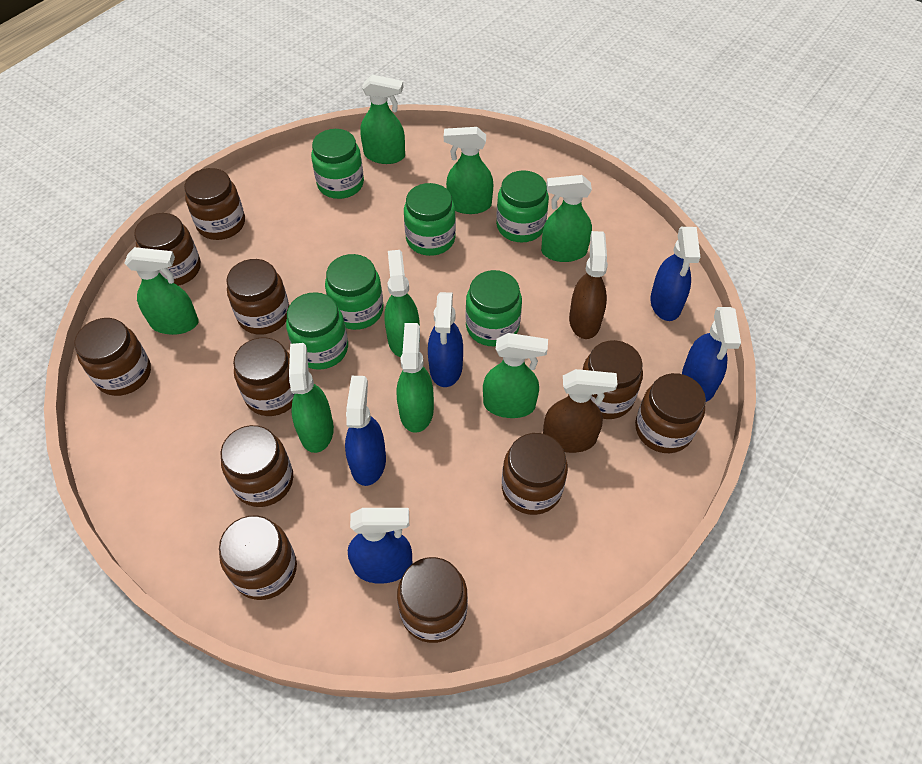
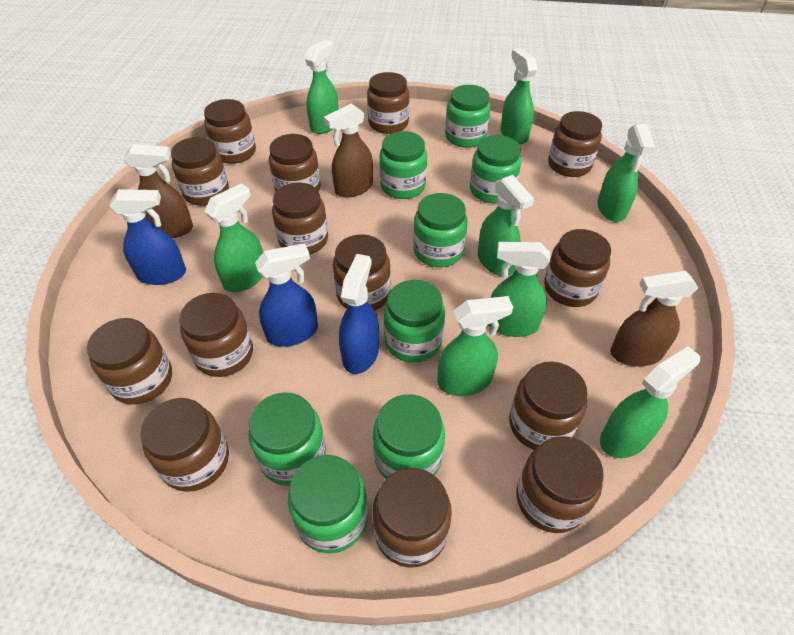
blue spray bottle: [345,376,386,486] [348,508,412,584] [428,292,463,387] [650,227,700,321] [682,307,741,402] = 5 -> [109,189,186,285] [255,243,318,346] [339,254,379,374] = 3
brown jar: [74,318,151,396] [134,213,201,286] [184,168,245,240] [219,515,297,600] [220,425,293,507] [226,259,289,335] [233,337,294,416] [397,557,468,643] [502,433,568,515] [582,340,643,419] [635,373,706,453] = 11 -> [87,318,172,405] [140,398,229,492] [171,137,229,206] [179,293,253,377] [204,99,256,164] [269,134,321,191] [272,182,328,255] [333,234,391,310] [367,72,409,134] [373,468,452,567] [509,362,587,450] [516,436,603,533] [544,229,611,307] [548,111,602,177] = 14
brown spray bottle: [543,369,617,453] [569,231,608,339] = 2 -> [123,144,193,238] [324,104,373,197] [610,271,698,366] = 3
green jar: [286,292,348,370] [311,129,364,199] [325,254,383,330] [404,183,456,256] [466,270,522,346] [496,170,549,242] = 6 -> [248,392,326,486] [288,455,368,554] [373,394,445,479] [379,131,427,199] [384,280,445,363] [413,193,468,267] [445,85,491,148] [470,135,521,203] = 8

